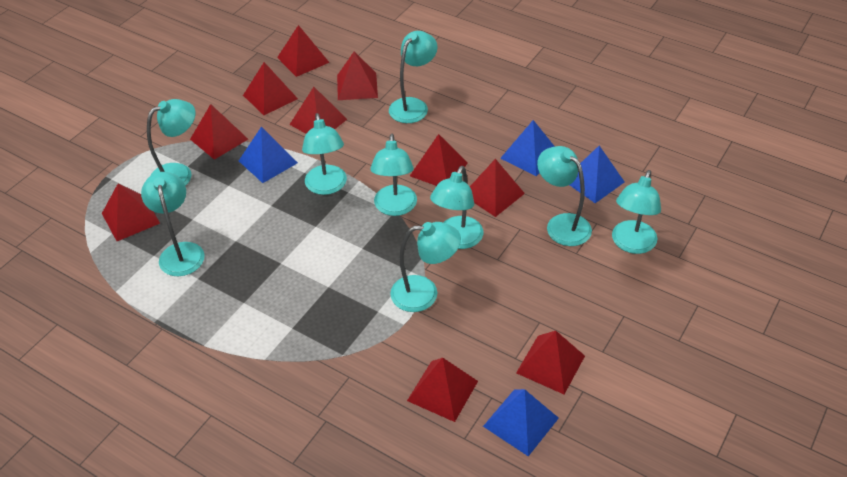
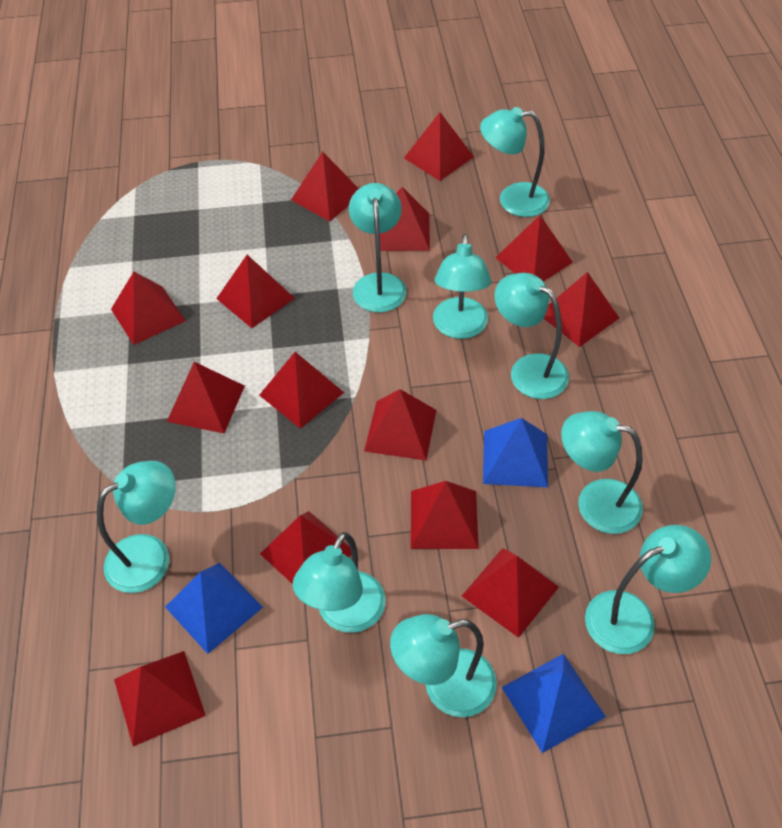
blue pyramid: [239,127,298,183] [483,389,559,456] [500,120,555,176] [570,146,624,203] = 4 -> [165,563,263,654] [483,418,548,487] [502,654,606,753] = 3
red pyramid: [102,183,160,241] [190,104,248,160] [243,62,298,115] [277,25,330,77] [289,87,347,134] [337,51,378,100] [407,358,478,422] [410,134,468,186] [470,159,525,217] [516,331,585,394] = 10 -> [111,272,186,345] [114,651,206,746] [167,362,245,433] [216,255,295,328] [259,352,344,429] [260,511,351,584] [291,152,359,221] [364,389,437,460] [380,187,430,251] [404,112,474,181] [411,481,479,549] [462,548,559,638] [495,215,573,282] [544,272,619,347] = 14

